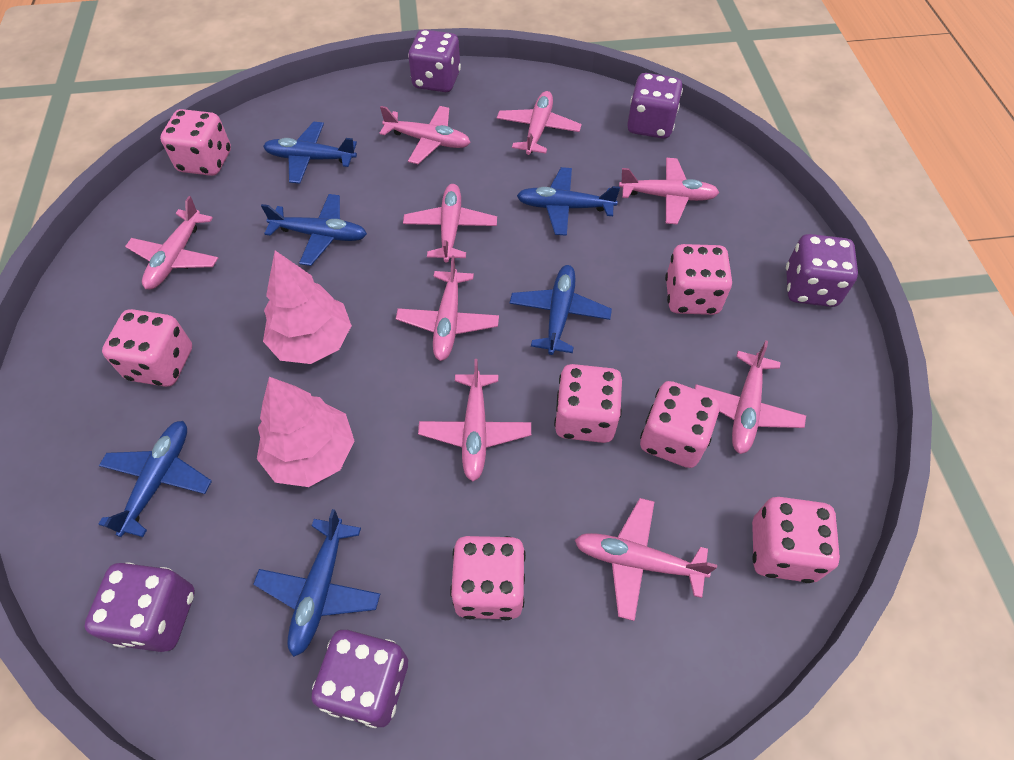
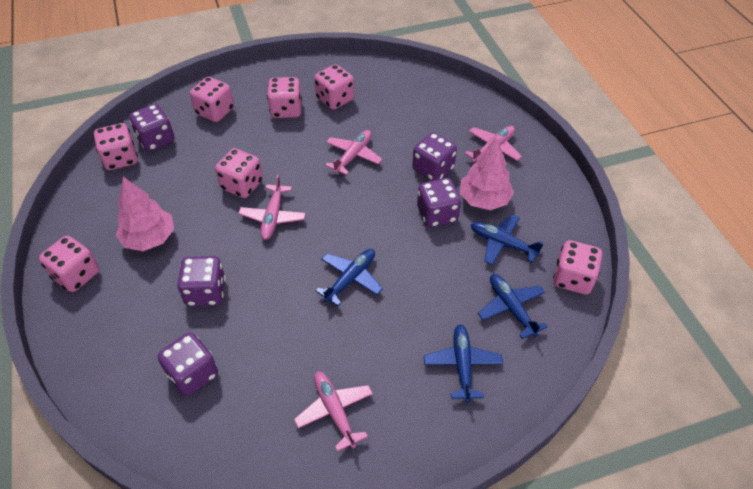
blue plane: [98,421,212,537] [253,509,380,657] [261,194,367,266] [263,122,357,184] [510,265,612,355] [517,167,620,236] = 6 -> [316,249,383,306] [424,324,503,402] [471,214,543,265] [478,274,548,339] = 4
pink plane: [125,196,218,289] [379,106,471,164] [396,256,499,361] [403,184,497,262] [418,359,531,481] [497,91,582,155] [575,498,717,621] [619,158,719,224] [695,340,806,454] = 9 -> [238,174,306,240] [294,371,373,452] [325,130,383,175] [465,126,522,163] = 4

